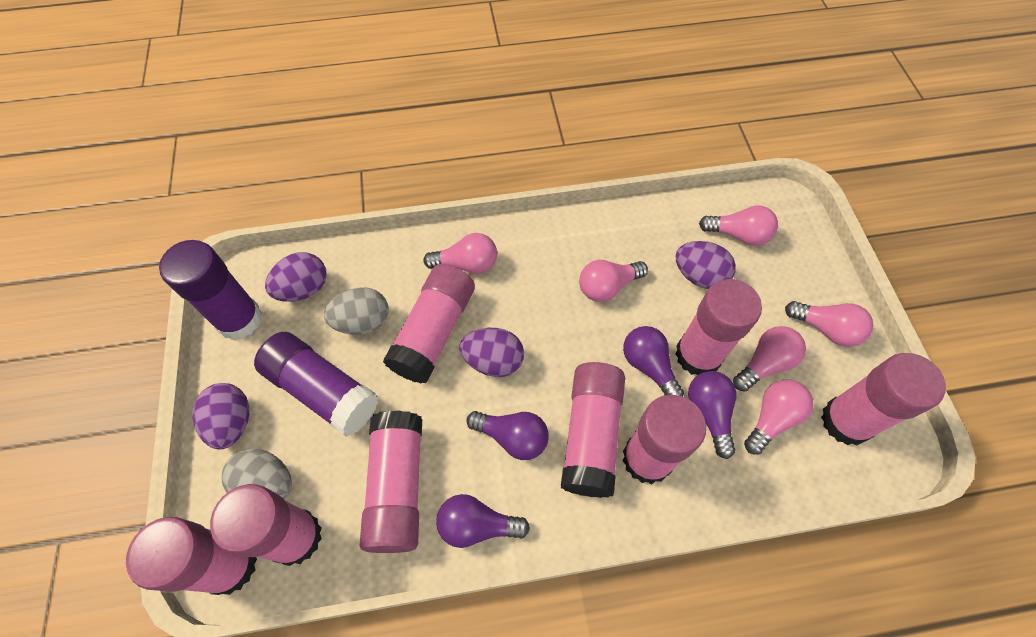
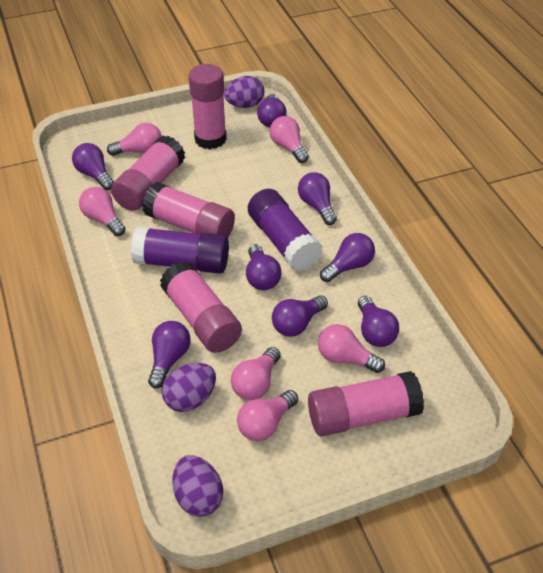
grey egg: [222,449,292,499] [324,287,389,335] = 2 -> none = 0
pink glue stick: [126,517,257,595] [210,484,322,566] [360,410,422,553] [383,264,475,383] [561,362,625,498] [623,395,706,484] [675,279,762,375] [821,353,946,445] = 8 -> [111,136,185,211] [142,182,235,237] [160,261,242,353] [188,64,227,149] [308,371,424,437] = 5
purple egg: [192,383,249,450] [265,252,327,302] [460,328,524,377] [675,241,736,289] = 4 -> [161,363,216,412] [172,455,223,517] [224,76,264,108] = 3
purple light bulb: [436,494,530,548] [466,411,549,460] [623,326,684,397] [688,371,736,459] = 4 -> [72,143,114,190] [148,321,190,389] [246,244,282,290] [257,94,287,127] [272,295,328,337] [298,172,337,225] [320,233,375,282] [358,296,399,347] = 8

